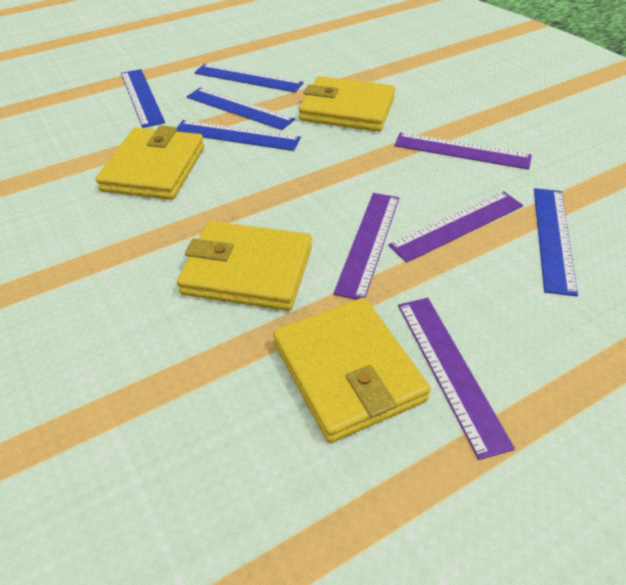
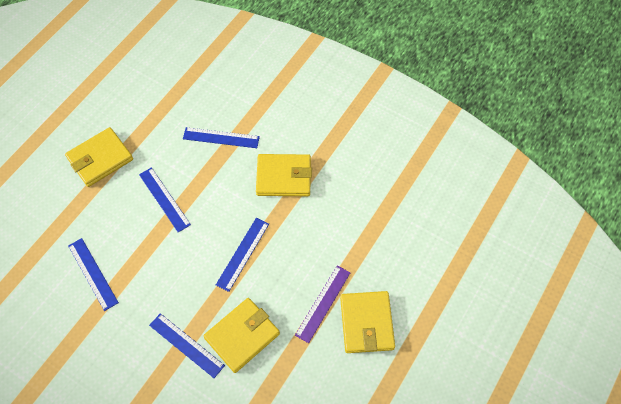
purple ruler: [333,193,399,300] [388,191,523,263] [394,132,532,170] [398,298,515,460] = 4 -> [295,265,351,343] = 1

